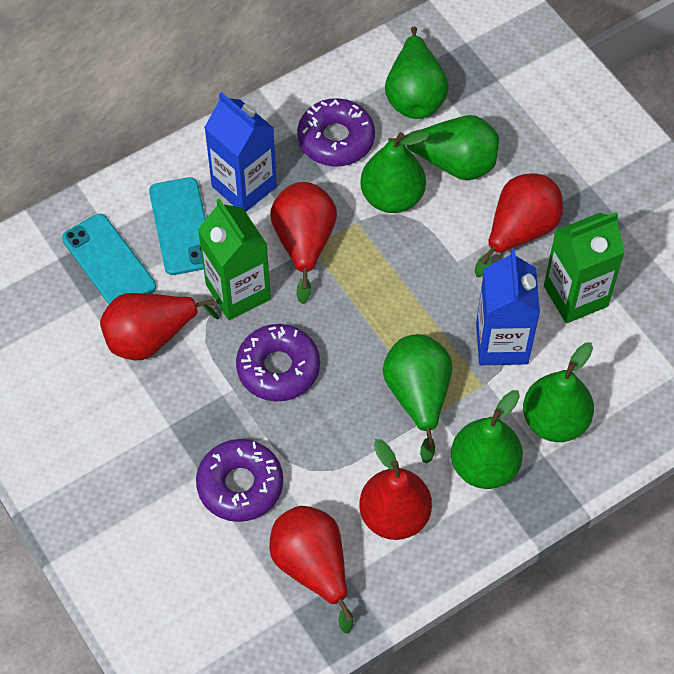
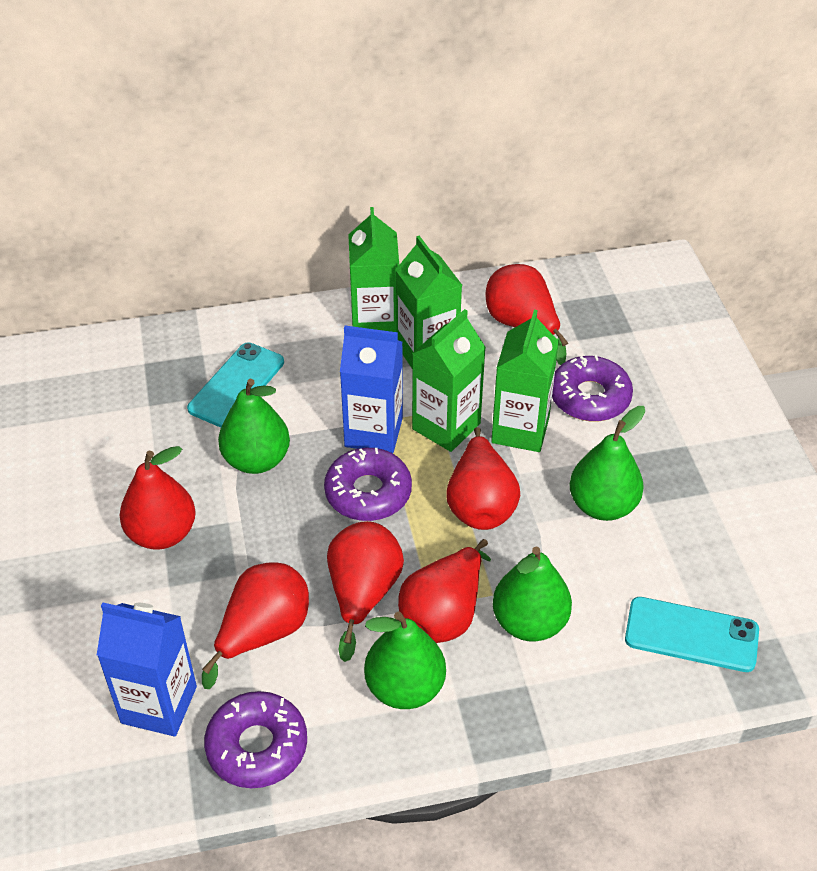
green carton: [198,198,271,320] [544,212,625,323] = 2 -> [348,207,399,332] [395,236,462,368] [412,309,486,452] [491,310,559,452] = 4
green pear: [360,131,430,213] [383,334,452,463] [385,27,449,119] [388,115,499,181] [451,390,523,489] [523,343,594,442] = 6 -> [218,379,290,474] [364,612,446,709] [493,546,572,642] [570,406,645,521] = 4
red pear: [100,293,219,360] [269,506,353,633] [270,182,337,304] [359,439,432,540] [475,173,563,277] = 5 -> [120,446,196,550] [202,562,309,689] [327,521,404,662] [398,539,491,643] [446,427,520,530] [486,264,568,365] = 6

